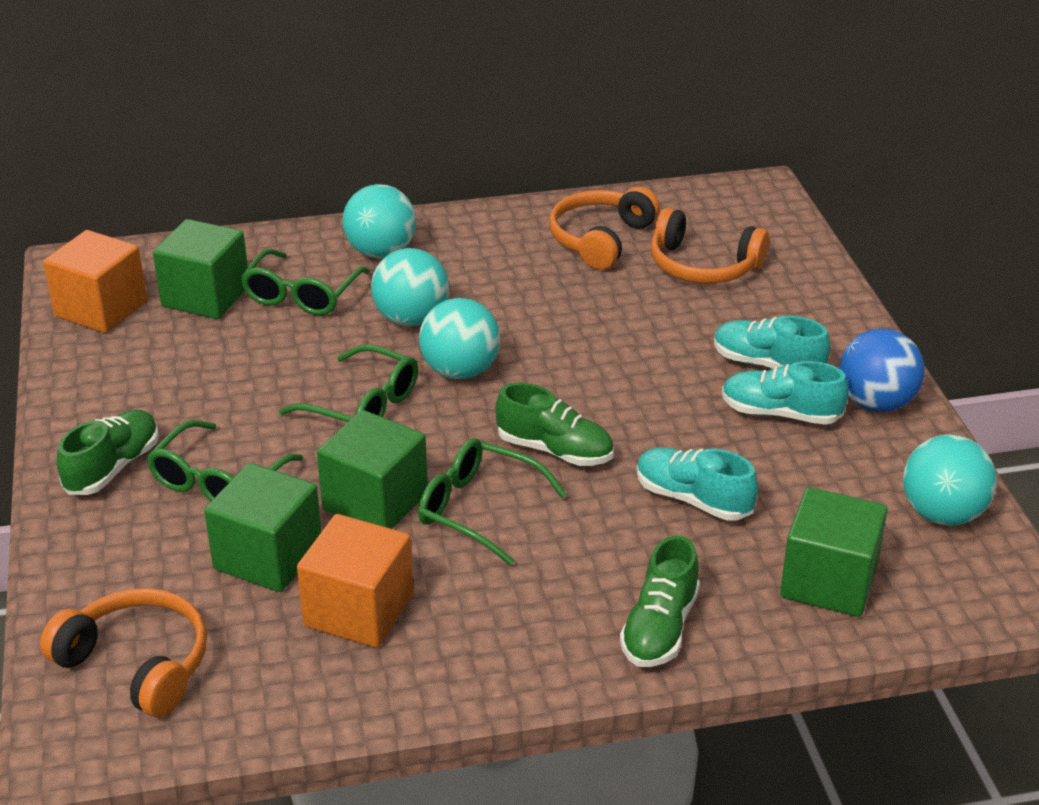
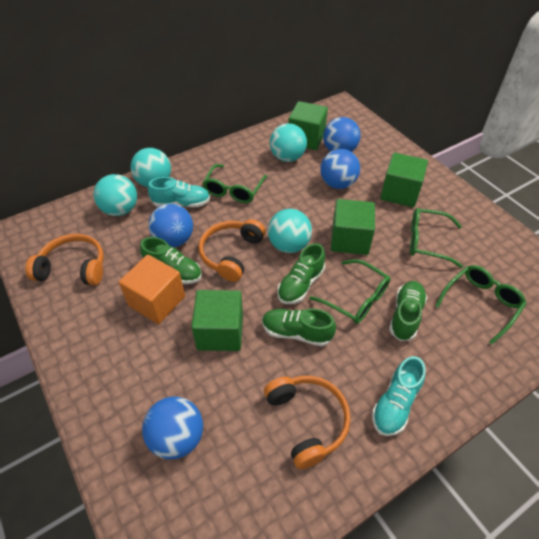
blue ball: [839,329,925,412] = 1 -> [142,396,203,459] [148,204,193,247] [320,149,360,189] [323,117,361,152] = 4
green shoe: [56,410,159,495] [495,382,614,466] [620,535,700,667] = 3 -> [140,237,202,284] [262,309,336,347] [277,243,325,304] [389,281,427,341] = 4
orange cube: [43,230,147,333] [297,514,413,648] = 2 -> [119,255,185,324] = 1
turquoise shoe: [637,447,758,521] [714,316,830,369] [722,361,849,425] = 3 -> [148,177,210,207] [372,356,425,436] = 2

